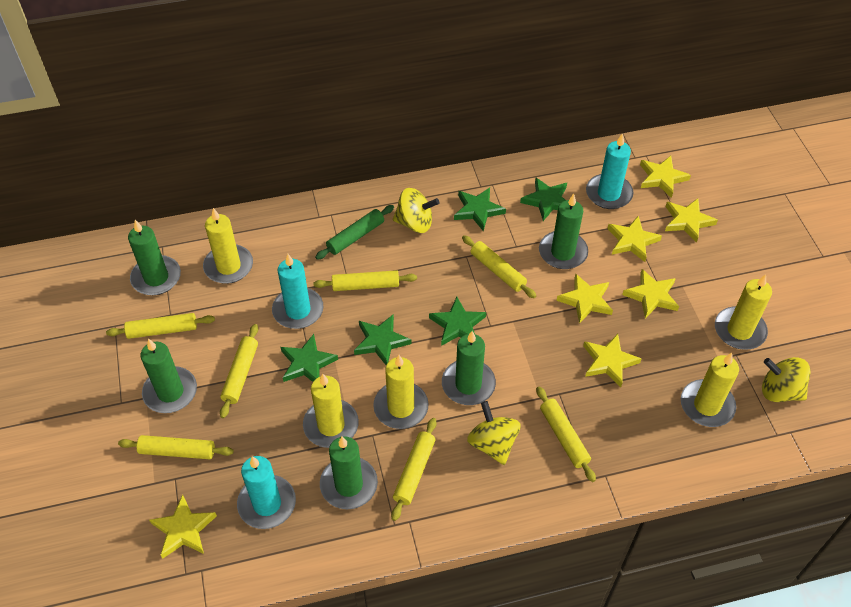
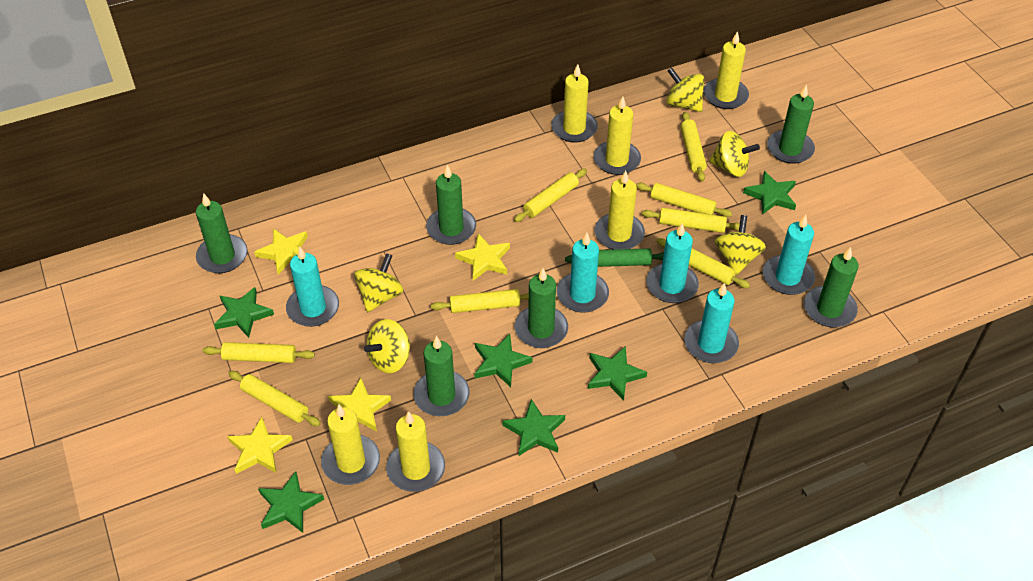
green candle: [128,220,181,295] [140,338,197,413] [320,436,378,509] [442,331,496,405] [539,194,588,269] = 5 -> [196,193,247,273] [413,336,470,416] [426,165,476,245] [515,268,568,348] [767,84,815,164] [804,247,859,327] = 6
green star: [280,334,338,382] [354,315,411,365] [429,297,486,346] [454,187,506,232] [520,178,567,221] = 5 -> [214,287,274,338] [258,471,324,533] [475,334,533,388] [503,399,565,456] [588,346,647,401] [743,171,796,215] = 6
turquoise candle: [237,456,296,529] [272,254,323,329] [586,133,633,209] = 3 -> [286,246,339,327] [557,233,609,313] [646,223,699,303] [684,283,739,363] [763,215,815,295] = 5
yellow candle: [203,208,253,284] [303,374,359,448] [373,355,429,429] [681,353,739,427] [715,274,772,350] = 5 -> [321,405,380,485] [386,411,445,492] [551,64,598,143] [594,97,641,175] [594,171,645,249] [703,31,749,109] = 6
yellow rolling pin: [106,313,215,339] [118,435,234,459] [220,324,258,418] [314,270,417,291] [391,418,437,521] [462,235,536,298] [536,386,596,482] = 7 -> [202,342,315,363] [229,371,321,426] [431,289,529,313] [514,169,587,222] [636,183,732,217] [642,208,740,233] [656,238,750,288] [681,112,707,182] = 8
yellow spinning top: [393,188,440,233] [467,401,521,465] [762,357,811,402] = 3 -> [354,253,403,312] [364,319,411,373] [666,68,704,112] [709,131,760,177] [715,215,766,275] = 5
yellow star: [149,495,217,559] [557,273,613,324] [583,334,642,387] [607,216,662,262] [622,269,679,318] [640,156,691,198] [665,198,718,243] = 7 -> [227,417,293,474] [254,228,308,275] [328,378,391,432] [455,233,510,281] = 4

